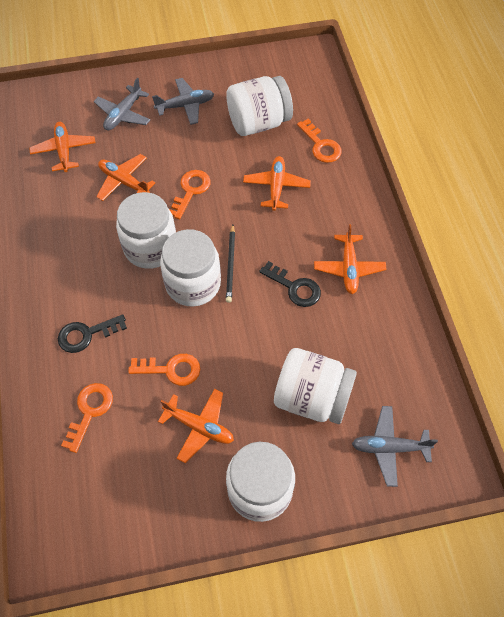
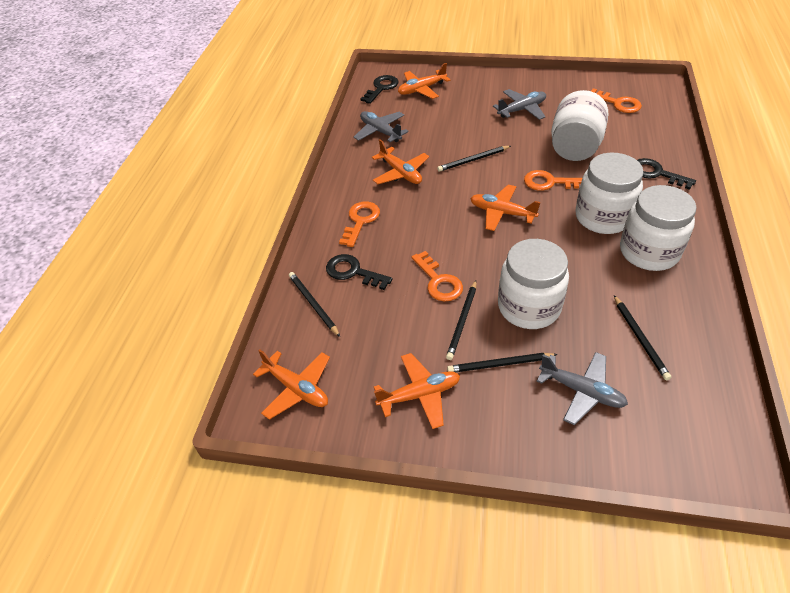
black key: [58,314,127,353] [259,261,321,307] = 2 -> [326,254,393,290] [360,75,399,104] [637,158,696,190] = 3
black pencil: [226,224,235,303] = 1 -> [289,272,340,337] [437,146,511,172] [446,280,477,360] [447,353,558,372] [614,295,671,380] = 5
white jar: [116,192,176,269] [160,229,221,306] [226,76,293,136] [226,442,295,522] [274,348,357,424] = 5 -> [498,239,569,329] [551,90,608,161] [576,153,644,234] [620,185,697,271] = 4

